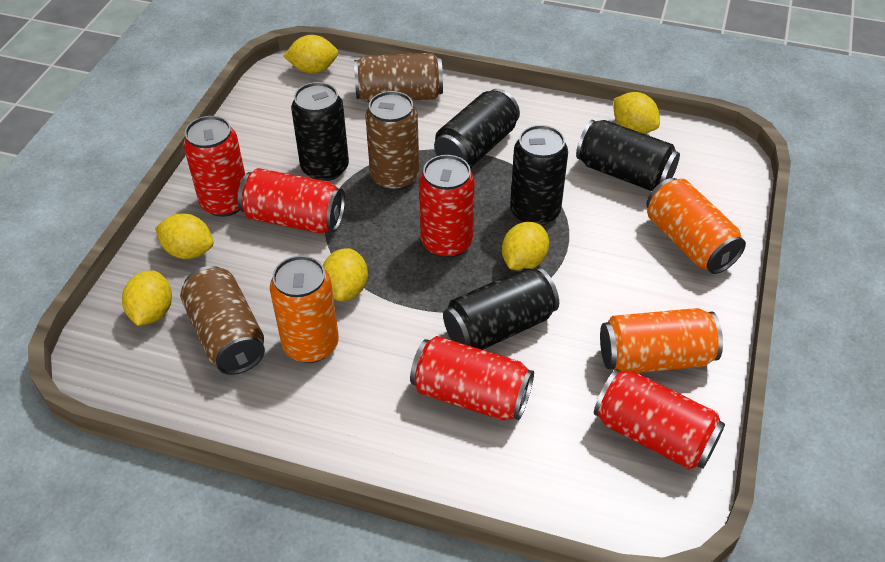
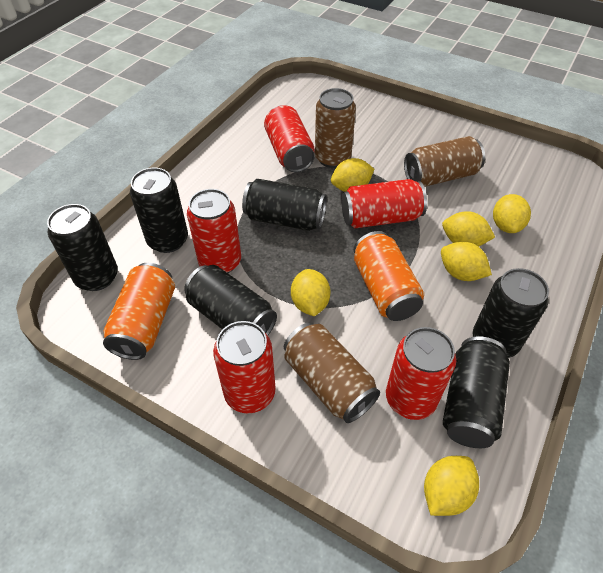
black can: [291,82,349,181] [434,89,520,168] [443,267,559,350] [510,125,568,226] [576,120,680,191] = 5 -> [47,204,118,291] [130,168,188,253] [184,265,277,335] [242,179,327,231] [443,336,510,448] [473,268,549,358] = 6
orange can: [270,255,339,363] [600,308,723,373] [646,178,746,274] = 3 -> [103,263,175,360] [354,231,424,321] = 2

